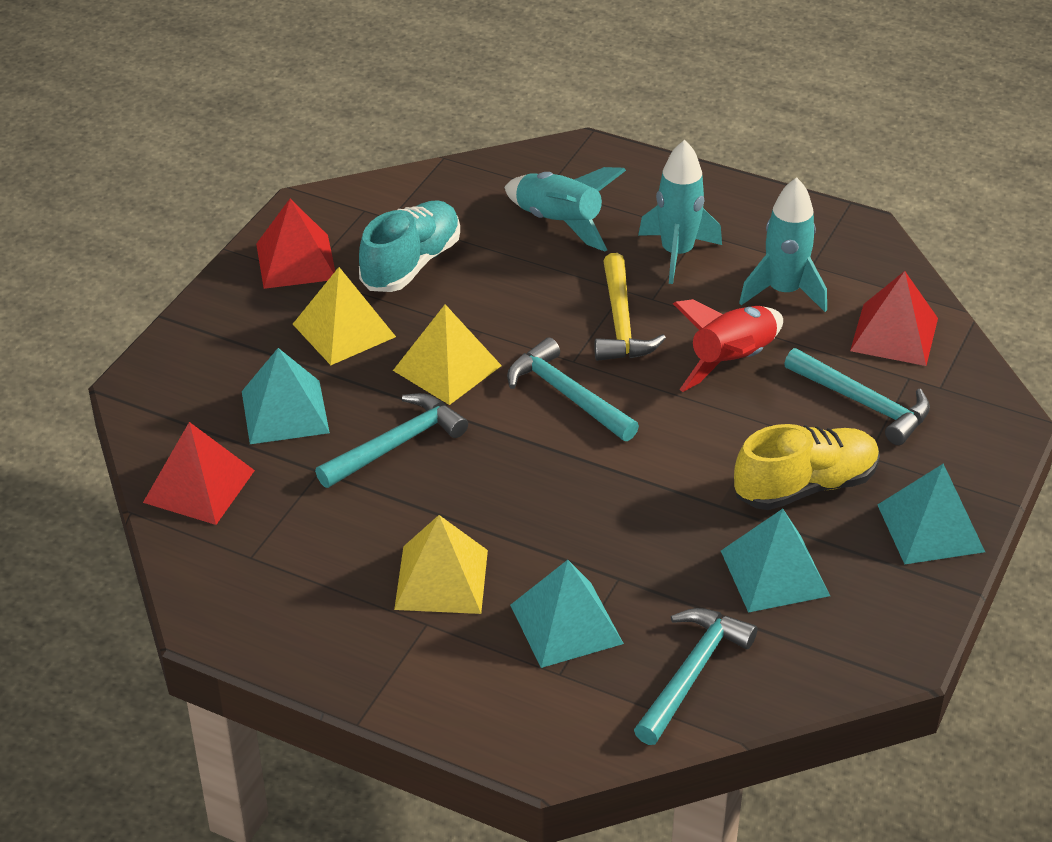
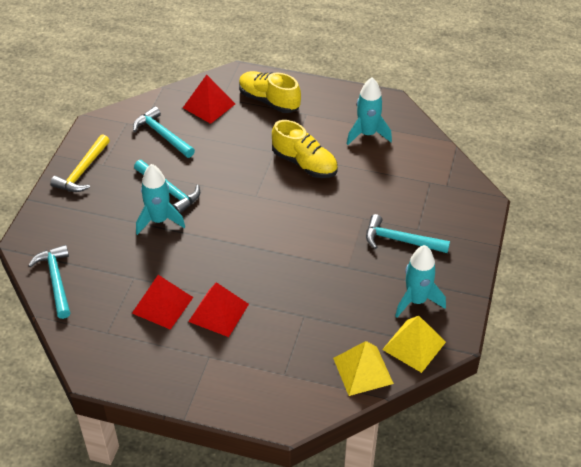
red rocket: [673,299,783,392] = 1 -> none = 0
turquoise pyramid: [242,348,330,444] [510,560,624,668] [721,509,830,613] [878,464,985,564] = 4 -> none = 0
turquoise shoe: [359,200,460,292] = 1 -> none = 0
yellow pyramid: [293,267,396,365] [393,304,502,405] [394,515,488,614] = 3 -> [333,341,394,396] [382,316,446,373] = 2
yellow shoe: [734,424,880,510] = 1 -> [239,71,301,113] [272,120,338,178] = 2

